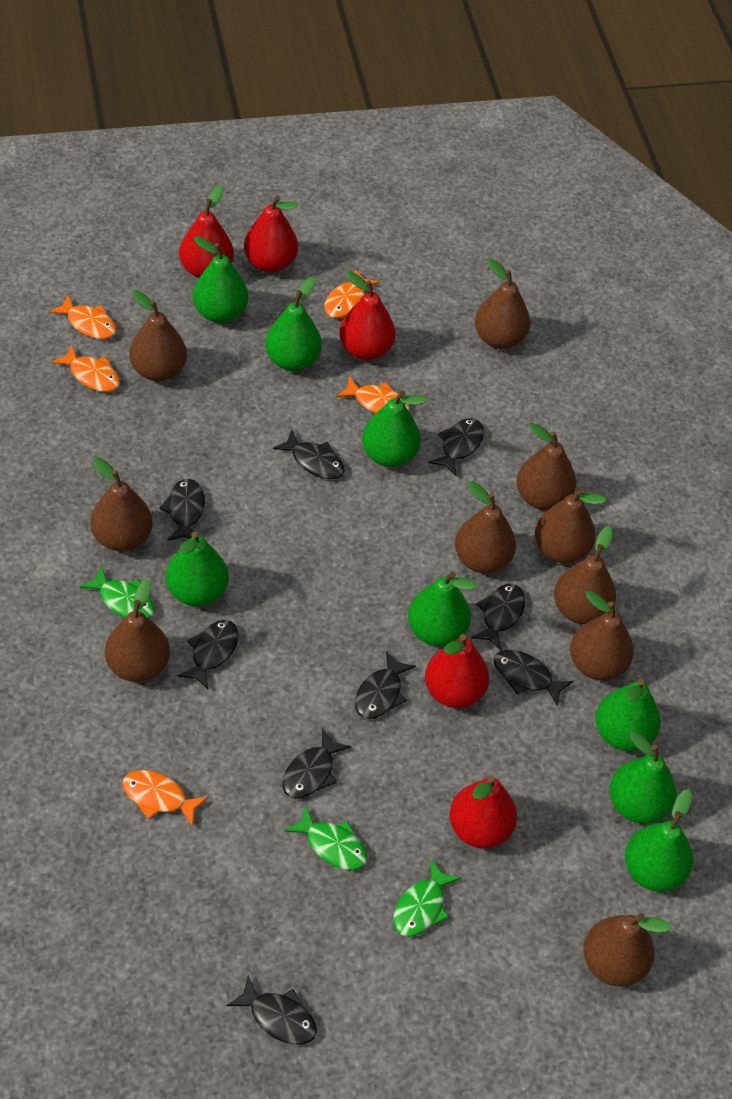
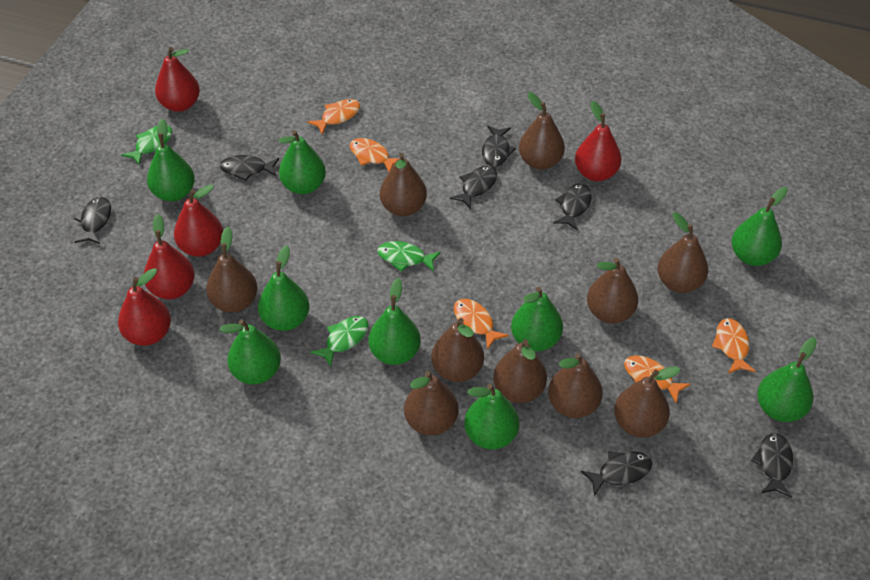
black fish: [159,479,205,541] [178,620,238,689] [227,975,317,1045] [273,430,344,479] [282,728,351,799] [355,651,416,719] [429,418,484,476] [471,584,525,651] [494,650,574,706] = 9 -> [74,197,111,244] [220,155,279,181] [450,166,497,209] [482,125,516,167] [553,184,592,230] [581,451,652,496] [751,433,793,498] = 7
green pear: [166,531,229,606] [193,236,248,323] [265,276,322,371] [362,391,427,467] [408,571,476,646] [595,678,661,751] [610,730,677,824] [625,789,693,892] = 8 -> [147,119,195,202] [220,319,281,385] [258,245,309,331] [278,130,326,195] [368,278,421,365] [464,384,519,449] [511,287,563,351] [731,187,788,266] [757,337,817,422] = 9

